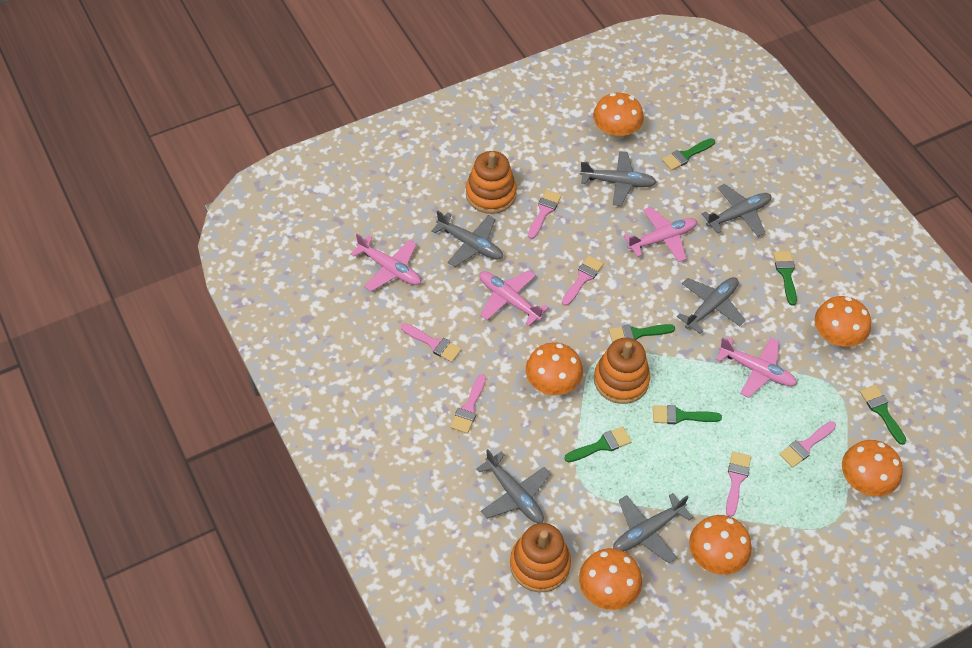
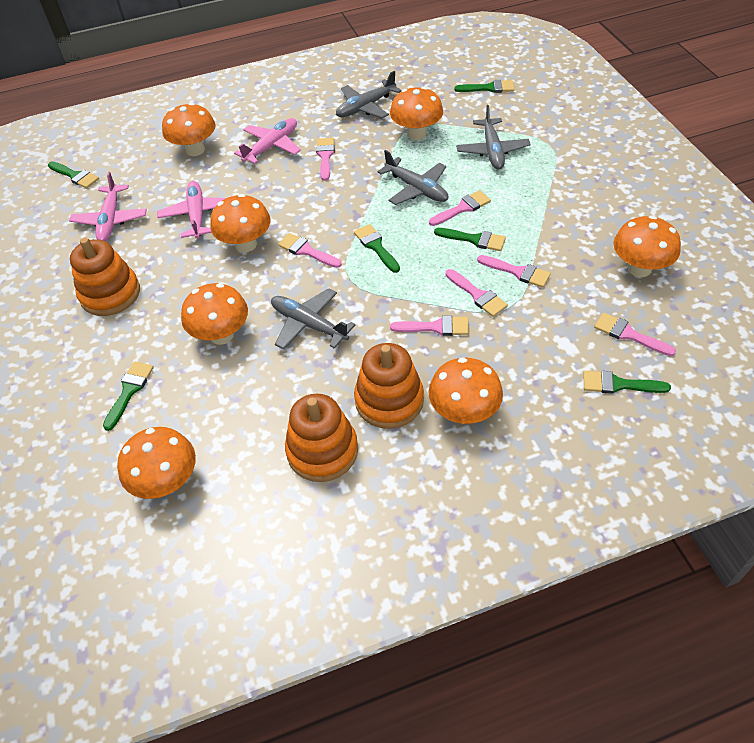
grey plane: [431,210,503,267] [476,449,550,523] [580,151,656,206] [613,493,693,563] [677,277,746,334] [702,184,772,236] = 6 -> [271,288,355,350] [336,71,402,118] [377,150,449,205] [456,105,531,170] = 4
orange mushroom: [526,343,583,395] [579,548,642,610] [593,93,644,140] [689,515,752,575] [815,296,871,347] [842,440,903,496] = 6 -> [117,427,196,499] [162,103,216,156] [181,283,248,345] [210,194,270,252] [390,87,443,140] [428,357,503,424] [613,216,681,277] = 7
pink brush: [401,323,462,362] [450,374,486,434] [528,189,562,239] [562,256,604,306] [726,451,751,517] [780,421,836,468] = 6 -> [278,233,342,268] [316,138,335,181] [390,316,469,336] [429,190,491,226] [446,269,508,317] [477,255,551,288] [594,313,676,356] = 7
pink plane: [351,234,421,292] [480,270,549,326] [624,207,697,262] [716,337,797,398] = 4 -> [69,172,147,241] [157,181,226,239] [234,118,301,164] = 3

